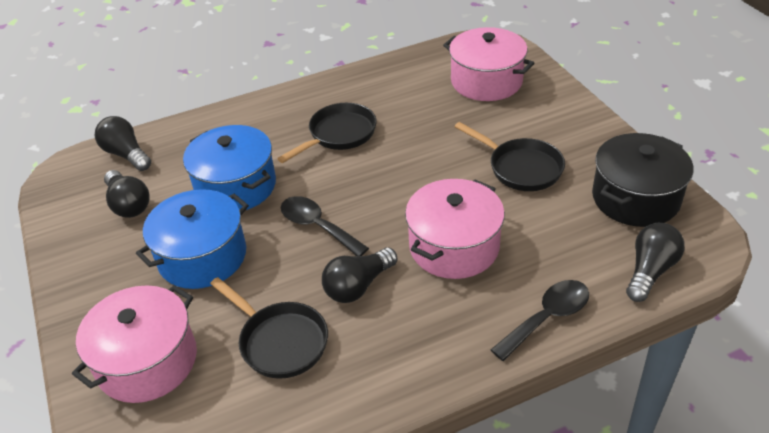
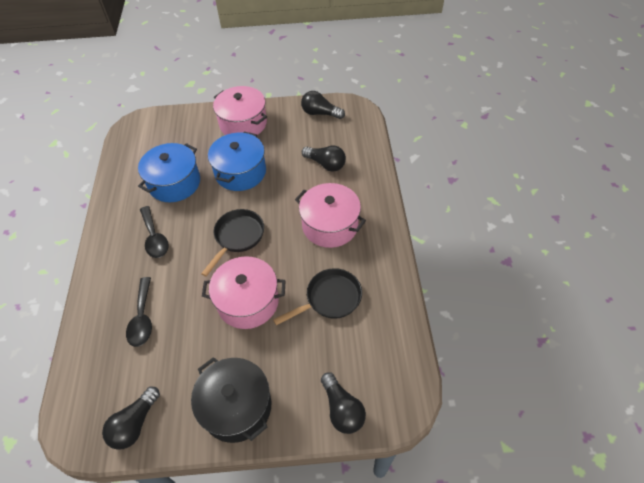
black pan: [210,277,328,379] [277,103,377,163] [455,122,565,191] = 3 -> [201,209,264,277] [273,268,362,325] = 2

